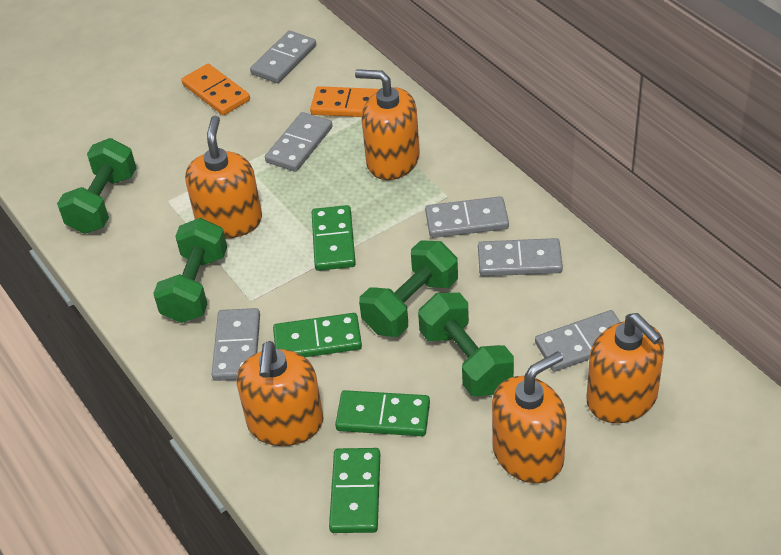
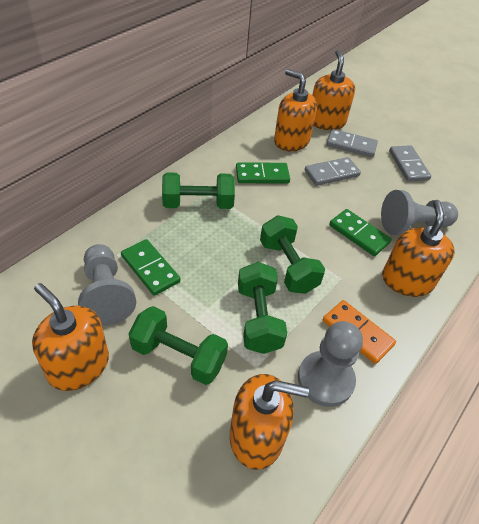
green domino: [273,313,362,357] [312,205,356,271] [329,448,380,533] [335,390,430,436] = 4 -> [121,239,180,296] [236,162,290,183] [329,209,392,256] = 3
grey domino: [211,308,260,381] [250,31,316,83] [265,112,332,172] [425,196,509,238] [478,238,563,276] [535,310,620,372] = 6 -> [305,157,361,186] [327,129,378,157] [389,145,431,182] = 3
grey pawn: none = 0 -> [78,244,136,326] [298,321,363,407] [381,190,458,235] = 3
orange domino: [181,64,250,115] [310,86,380,117] = 2 -> [323,300,396,364] = 1

